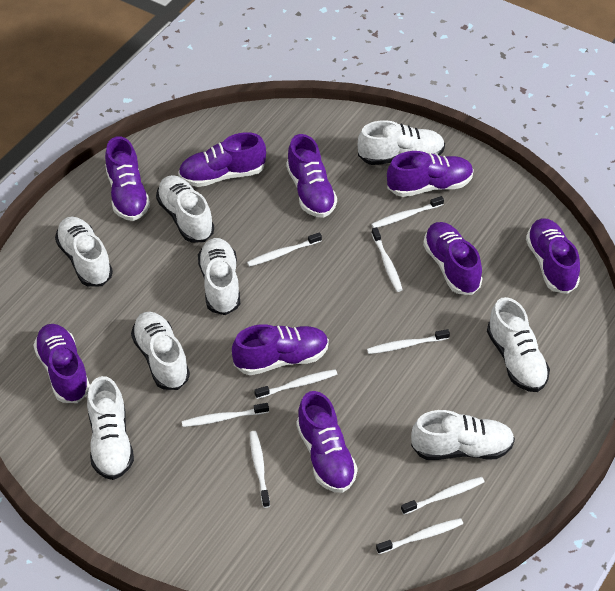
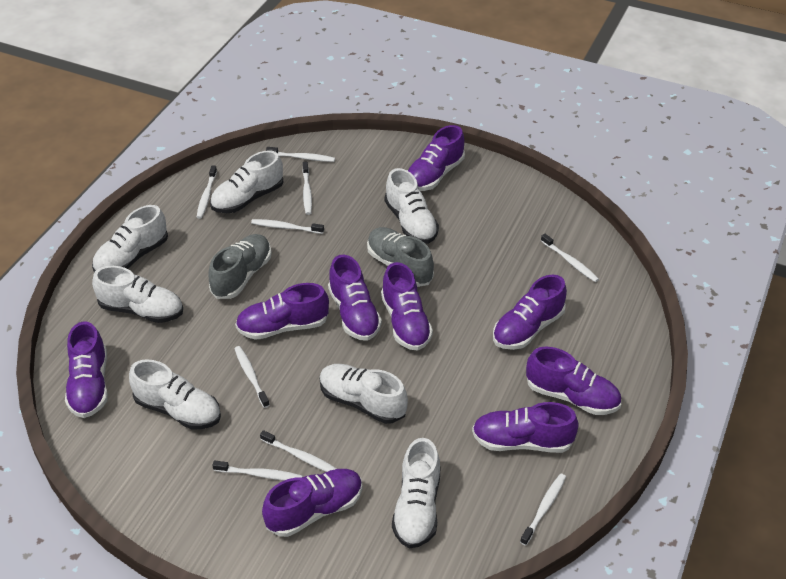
grey shoe: none = 0 -> [209,234,271,299] [367,227,434,287] = 2
white shoe: [55,217,113,287] [87,376,134,480] [131,312,190,390] [156,175,214,242] [198,238,240,315] [358,120,445,165] [411,410,515,460] [487,297,550,392] = 8 -> [92,205,168,272] [92,266,183,323] [129,359,221,429] [210,150,283,213] [320,364,408,424] [385,168,439,244] [392,438,440,548] = 7

